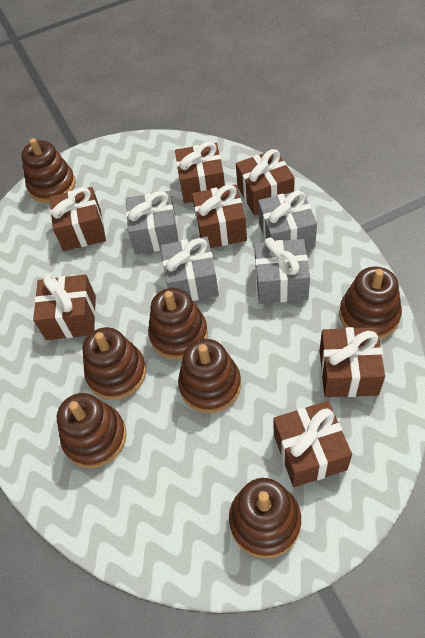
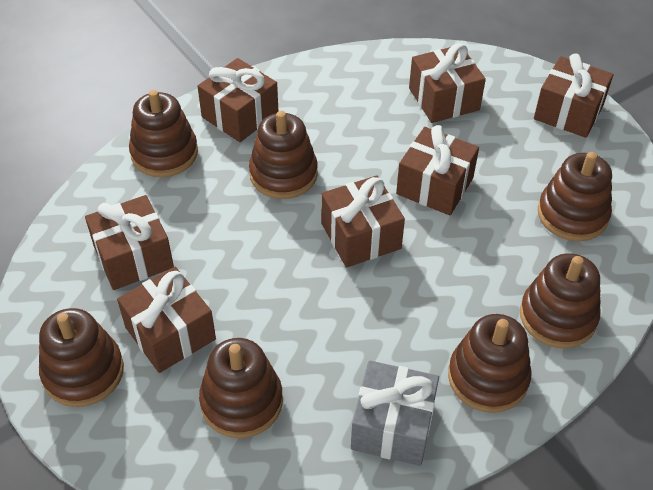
grey gift: [126,191,179,254] [161,236,219,301] [254,237,310,304] [258,190,317,249] = 4 -> [351,361,439,466] = 1

